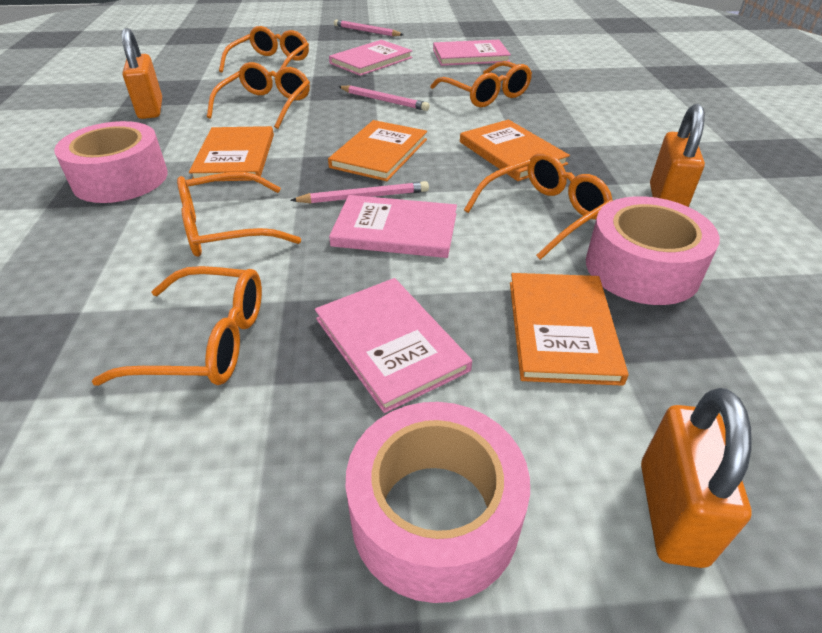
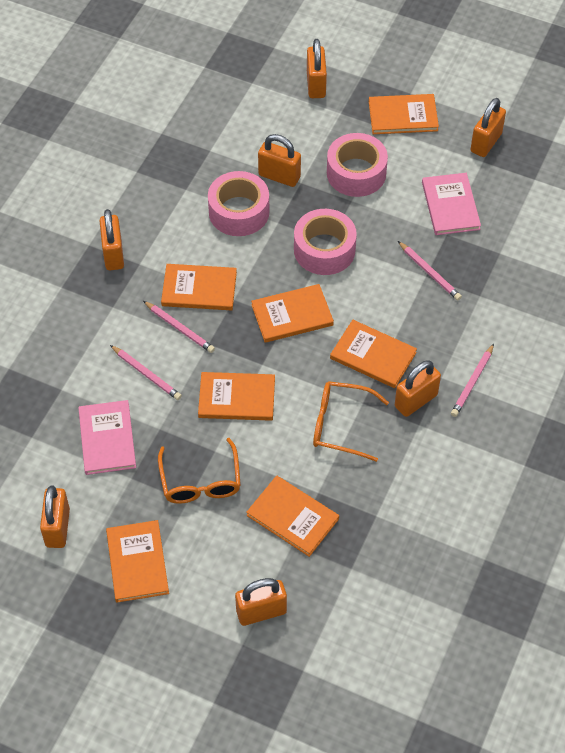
orange book: [189,126,274,181] [328,120,427,181] [460,120,570,181] [510,273,628,386] = 4 -> [106,520,169,603] [161,264,237,310] [198,372,275,421] [246,475,339,557] [251,284,334,343] [330,320,417,388] [369,94,439,134] = 7
orange glasses: [92,266,262,386] [177,172,301,257] [207,62,310,129] [219,26,309,80] [430,61,532,107] [464,152,613,260] = 6 -> [158,438,241,504] [313,381,389,462] = 2
orange padlock: [122,28,162,119] [641,388,752,568] [650,104,705,207] = 3 -> [40,486,70,548] [99,209,124,270] [235,578,287,626] [258,134,301,187] [307,39,327,98] [395,360,441,417] [471,98,506,157] = 7
pink book: [315,278,472,413] [329,40,412,76] [329,195,457,258] [433,40,511,66] = 4 -> [78,400,136,475] [422,173,481,235] = 2
pink pencil: [290,181,429,204] [334,20,404,37] [338,85,430,111] = 3 -> [110,345,182,400] [143,301,215,353] [398,241,462,300] [451,344,494,417] = 4

